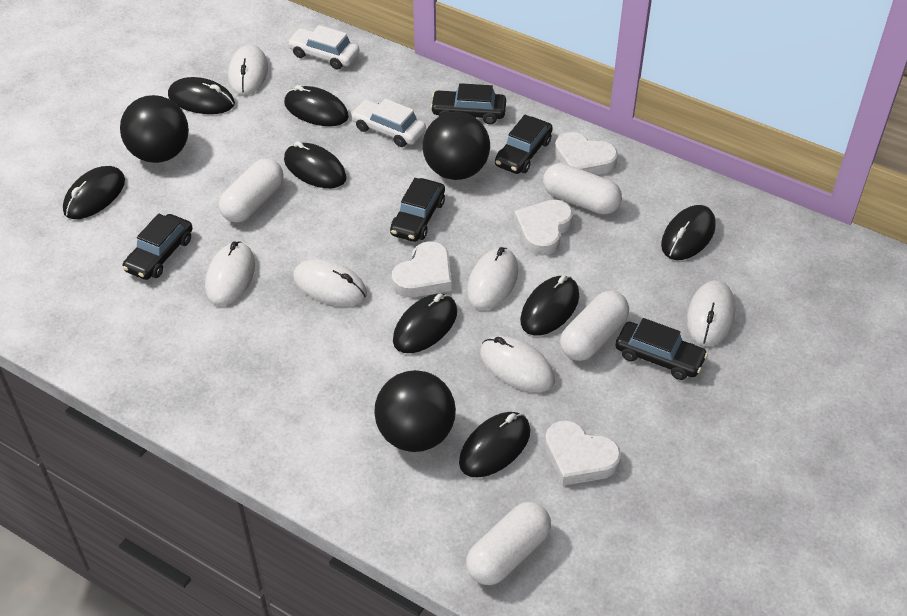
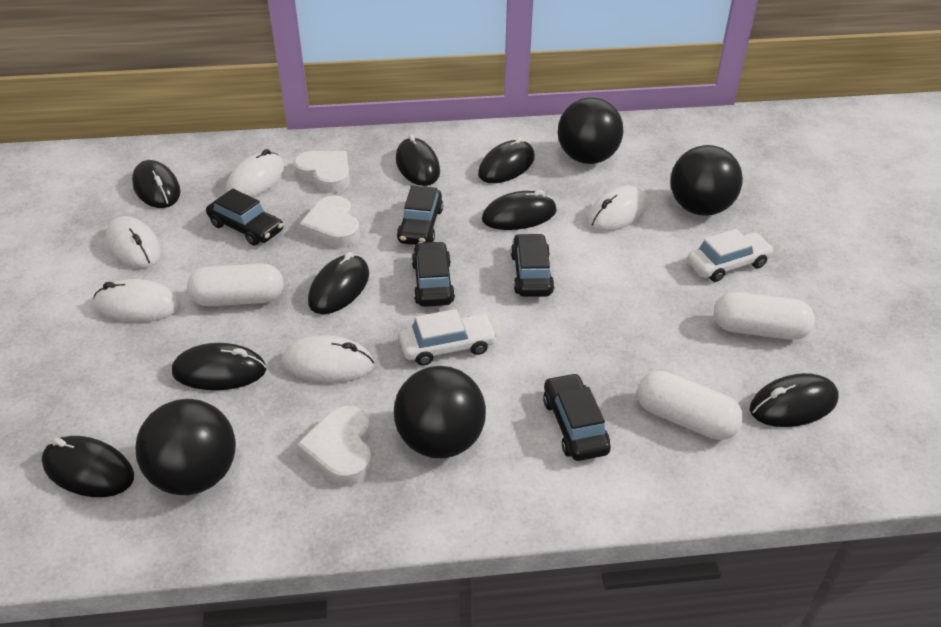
black ball: [120,95,189,163] [374,370,456,452] [423,112,490,180] = 3 -> [136,399,236,495] [394,366,486,458] [558,97,624,164] [670,145,743,216] = 4
white capsule: [219,158,284,222] [466,502,551,585] [543,163,622,215] [560,291,629,361] = 4 -> [187,264,284,306] [637,370,743,440] [714,292,815,340] = 3
white heart: [392,241,452,298] [514,200,573,256] [545,420,621,486] [555,132,618,175] = 4 -> [293,151,350,193] [297,406,372,486] [299,195,360,248] = 3
white mouse: [205,241,255,306] [228,45,268,95] [293,259,367,306] [467,247,518,310] [480,336,555,392] [687,280,736,346] = 6 -> [93,279,181,322] [106,216,161,268] [226,149,285,197] [282,335,374,383] [587,185,648,231] = 5

